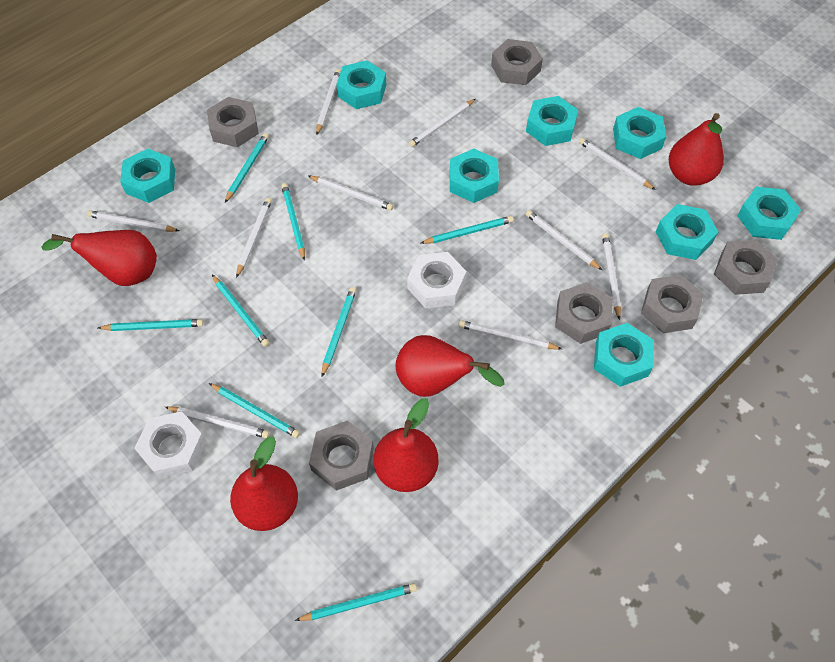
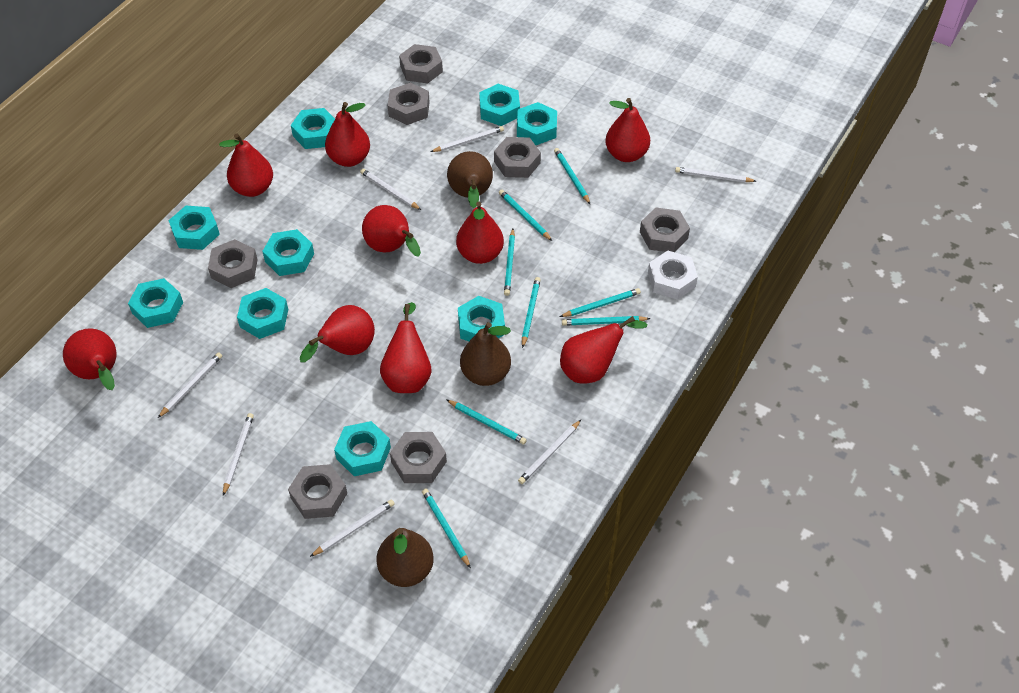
brown pear: none = 0 -> [377,528,434,587] [447,151,493,208] [460,322,511,386] = 3
grey nut: [207,97,259,148] [309,421,374,491] [491,39,543,85] [555,282,613,344] [641,275,704,333] [714,240,778,295] = 6 -> [208,239,257,288] [288,464,347,519] [388,83,430,125] [390,432,447,483] [399,44,443,83] [494,137,541,178] [640,207,690,252] = 7
red pear: [42,230,157,286] [230,436,298,531] [374,398,438,492] [396,335,505,397] [669,113,724,186] = 5 -> [63,328,117,390] [219,133,273,197] [300,305,375,362] [325,102,370,167] [362,205,421,257] [380,302,431,393] [456,202,504,264] [560,316,647,383] [605,98,650,162] = 9
turquoise nut: [120,149,175,203] [336,60,386,109] [450,149,499,203] [526,96,578,146] [594,323,654,387] [613,107,666,159] [656,204,718,260] [737,187,801,240] = 8 -> [128,278,183,328] [168,206,220,250] [237,288,288,339] [262,229,314,276] [291,108,335,149] [334,421,391,476] [458,296,505,341] [479,84,520,126] [517,102,557,145] = 9
white nut: [134,411,206,479] [407,252,467,309] = 2 -> [648,251,698,300] = 1
white pencil: [87,210,179,232] [165,406,270,438] [236,198,272,278] [308,176,393,211] [316,69,341,135] [409,99,475,147] [459,320,562,350] [526,210,602,270] [579,138,656,190] [602,233,621,320] = 10 -> [158,352,222,418] [223,413,254,496] [310,499,395,557] [360,169,421,210] [431,126,504,152] [518,420,581,484] [675,167,756,182] = 7

